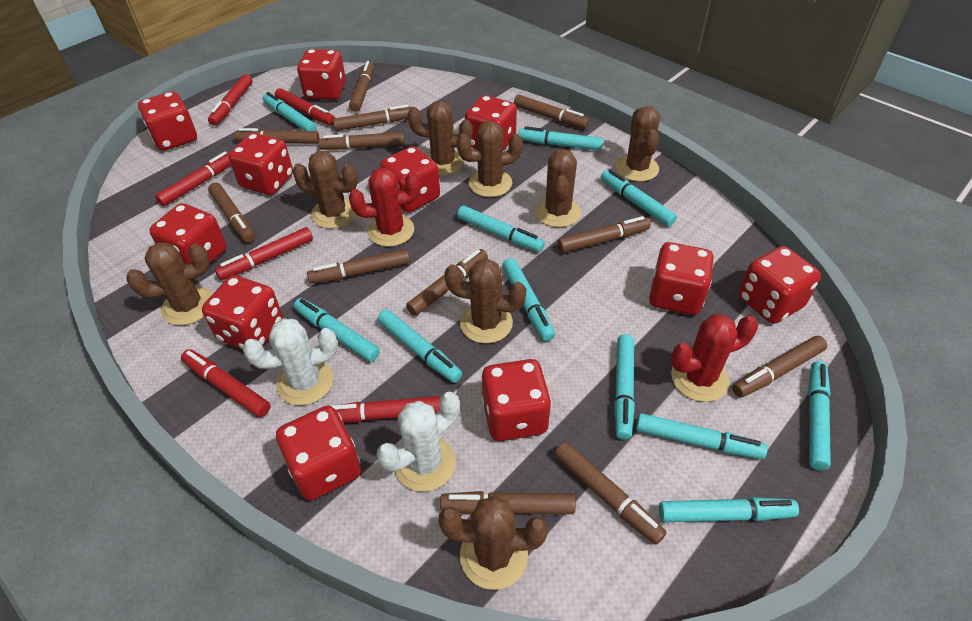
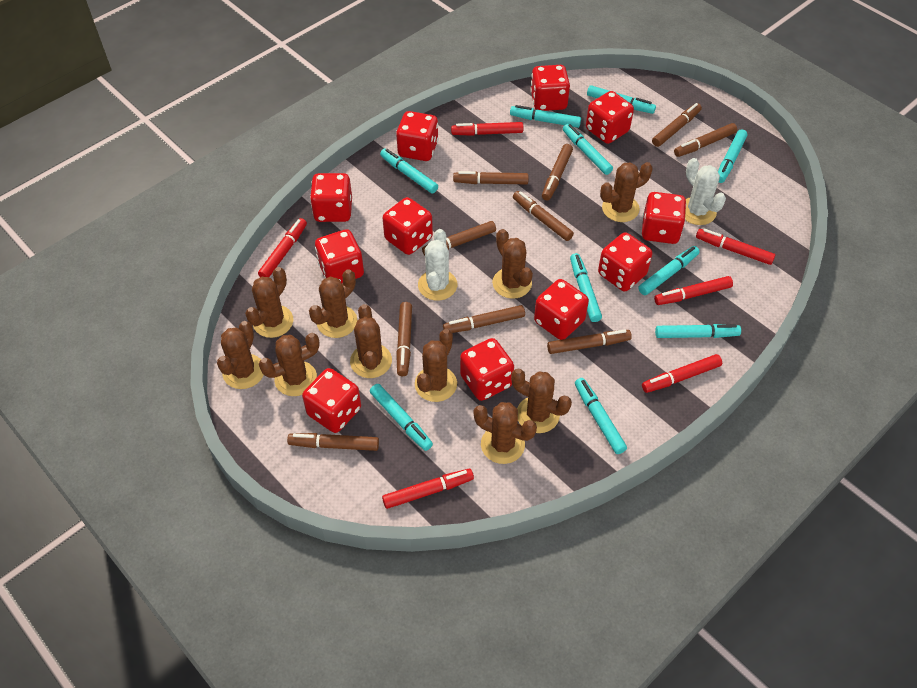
brown cactus: [126,243,213,325] [292,151,358,229] [408,101,473,175] [439,495,548,590] [444,259,526,343] [456,121,523,197] [535,149,581,227] [616,106,660,182] = 8 -> [217,321,264,389] [245,267,293,338] [259,333,320,396] [309,269,357,338] [350,304,392,378] [415,329,457,402] [474,402,537,464] [492,229,533,299] [511,369,572,433] [600,162,653,222] = 10
brown marker: [208,182,255,243] [234,128,320,144] [307,249,410,284] [318,132,405,150] [333,105,412,131] [349,61,374,112] [406,249,488,316] [440,491,576,514] [514,95,589,129] [554,442,666,545] [558,216,651,253] [732,336,827,397] = 12 -> [287,433,379,451] [396,302,412,376] [422,221,496,255] [443,305,525,333] [453,171,529,184] [513,191,574,241] [542,144,573,201] [547,330,632,354] [652,103,702,147] [674,123,737,157] = 10
red cactus: [349,168,420,247] [671,314,758,402] = 2 -> none = 0
turquoise marker: [263,92,317,131] [294,298,380,362] [378,309,462,383] [457,206,545,252] [502,258,555,341] [518,126,603,151] [601,169,677,226] [614,334,635,440] [636,413,768,459] [659,497,799,522] [808,361,831,470] = 11 -> [370,384,433,451] [380,149,438,193] [510,105,581,128] [563,124,613,175] [570,253,602,322] [575,378,627,454] [587,85,656,114] [638,246,700,295] [655,324,741,338] [718,129,747,183] = 10

